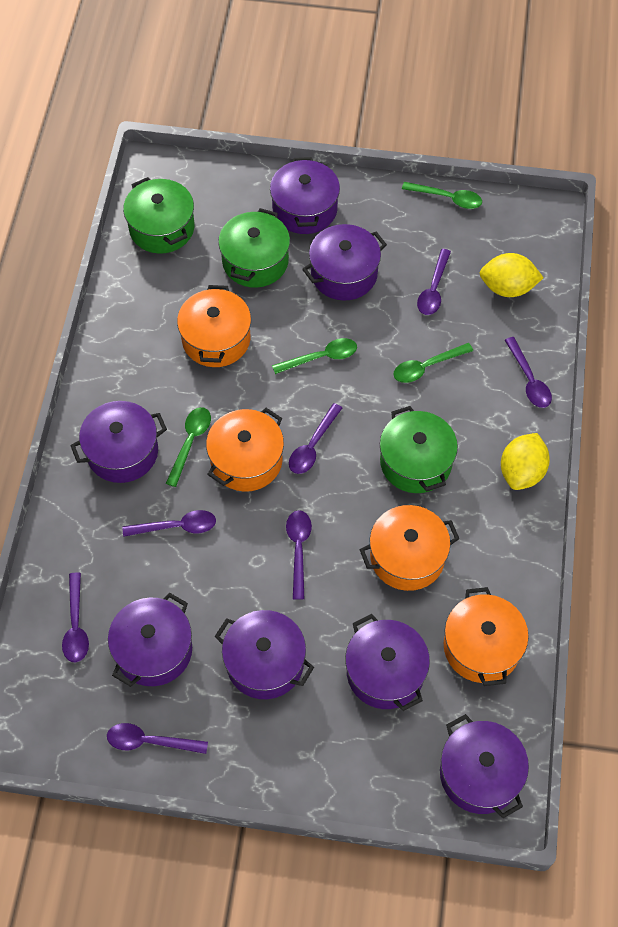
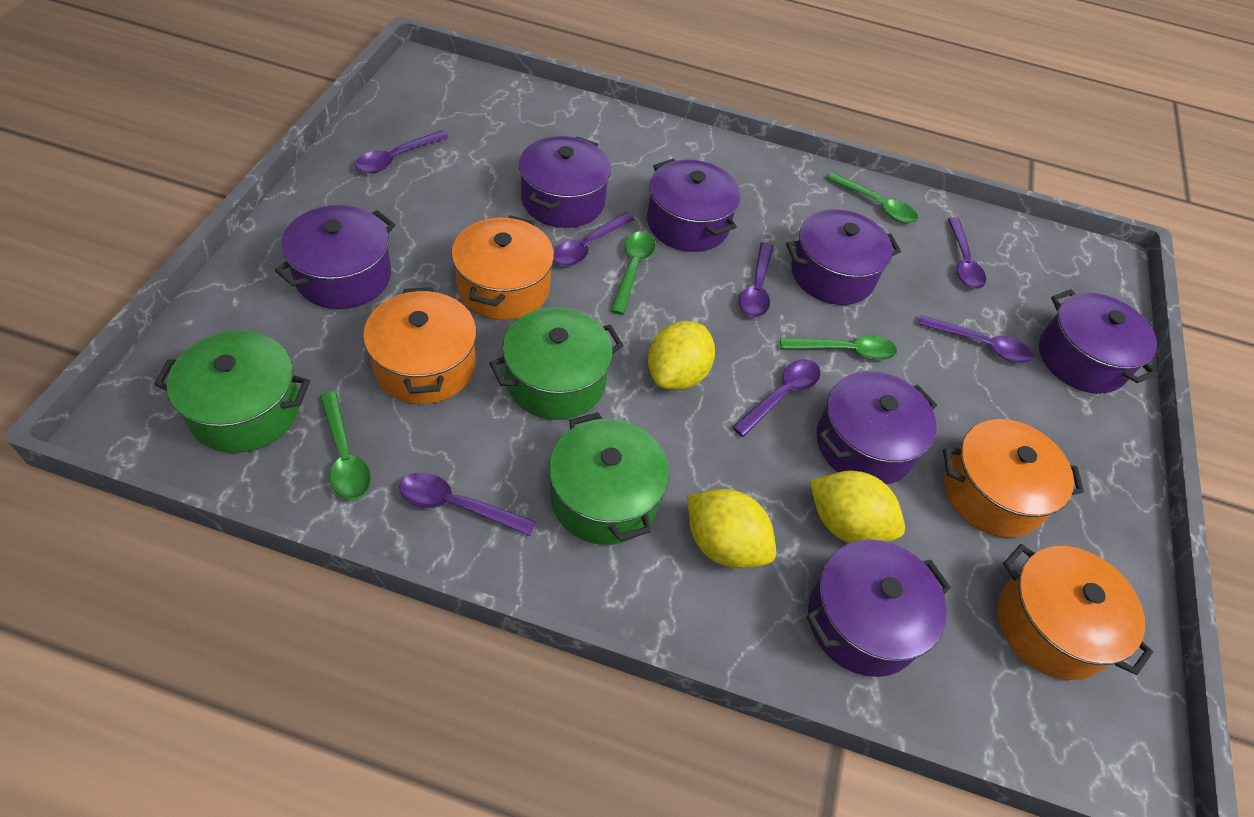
yellow lemon: [480,253,544,297] [501,433,550,490] = 2 -> [648,321,715,390] [687,489,776,568] [810,471,905,543] = 3

